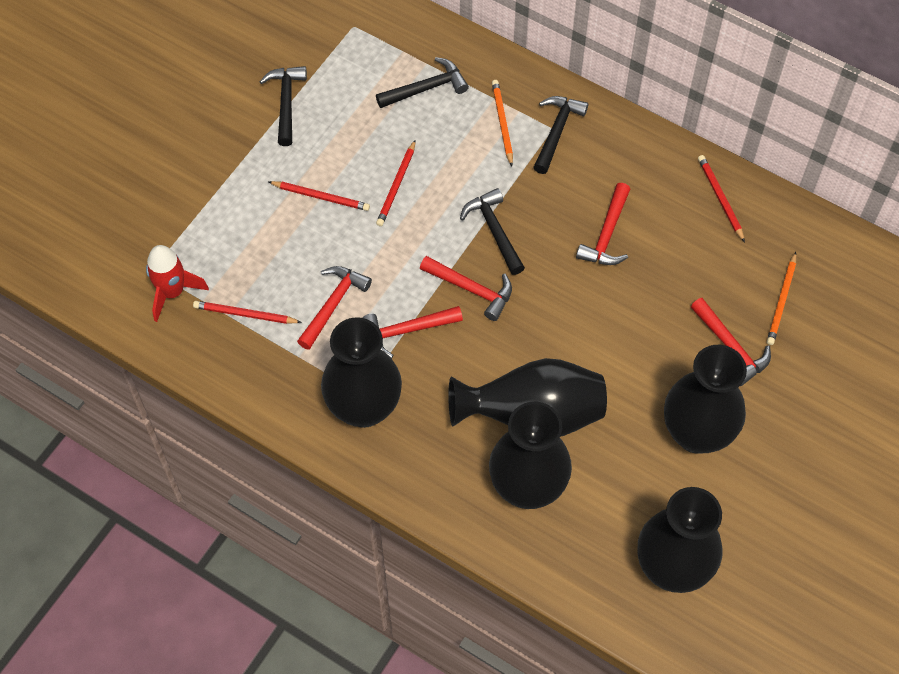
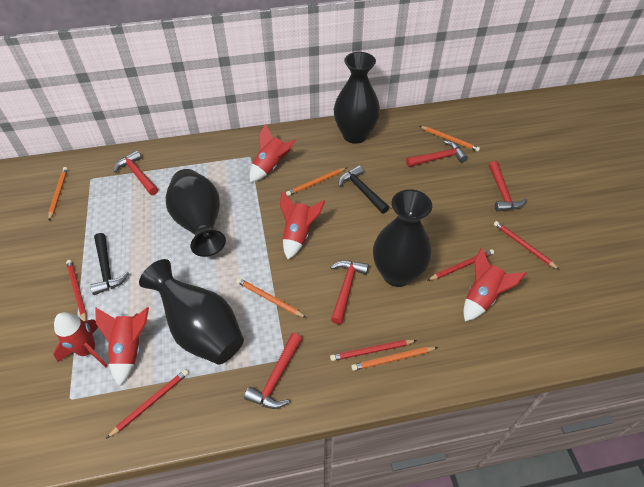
black hammer: [259,66,307,146] [376,57,469,108] [460,188,525,275] [533,96,588,174] = 4 -> [90,233,129,295] [339,165,390,214] = 2
black vase: [321,317,402,428] [448,358,607,437] [489,402,572,509] [638,487,722,593] [664,345,747,454] = 5 -> [139,259,244,365] [166,169,226,257] [334,52,380,144] [373,189,432,287] = 4
orange pencil: [492,80,513,166] [767,252,796,345] = 2 -> [48,167,68,220] [236,278,306,318] [286,168,346,196] [351,347,438,371] [420,126,480,151] = 5
red pencil: [193,301,302,324] [269,181,370,211] [376,140,416,226] [698,155,745,242] = 4 -> [66,260,87,321] [106,369,189,439] [330,340,417,361] [427,249,494,281] [494,221,560,270] = 5
red rocket: [146,245,209,322] = 1 -> [53,312,108,368] [95,307,149,386] [249,124,296,182] [280,191,325,259] [463,248,527,321] = 5

